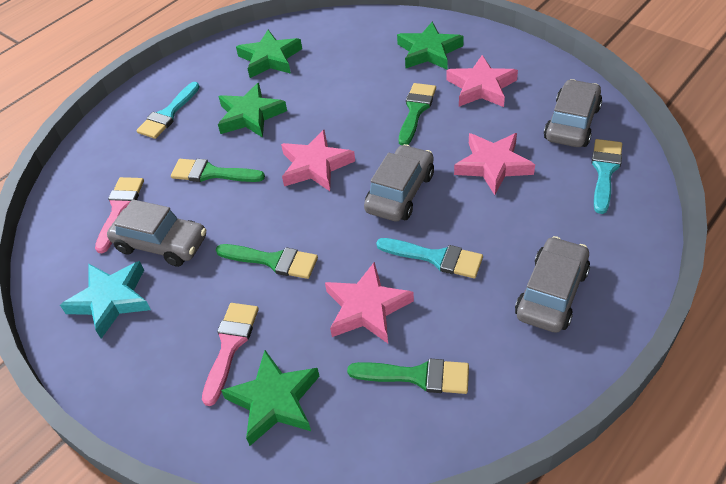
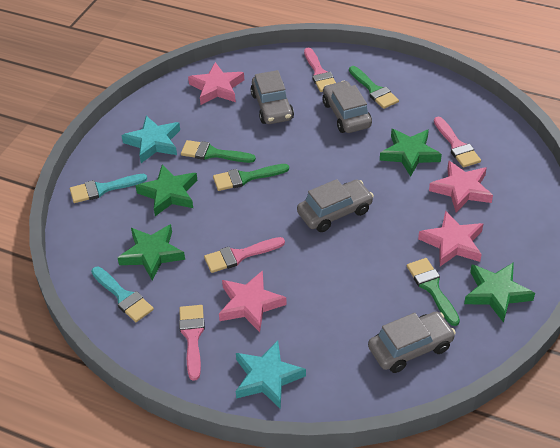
pink brush: [95,177,144,253] [202,303,259,406] = 2 -> [179,305,205,381] [204,237,285,273] [304,47,336,92] [434,117,481,168] = 4
turquoise brush: [136,82,200,139] [376,238,483,278] [591,139,622,214] = 3 -> [70,174,147,203] [91,267,154,322] = 2
turquoise star: [60,261,151,339] = 1 -> [121,116,180,163] [236,340,306,409] = 2

